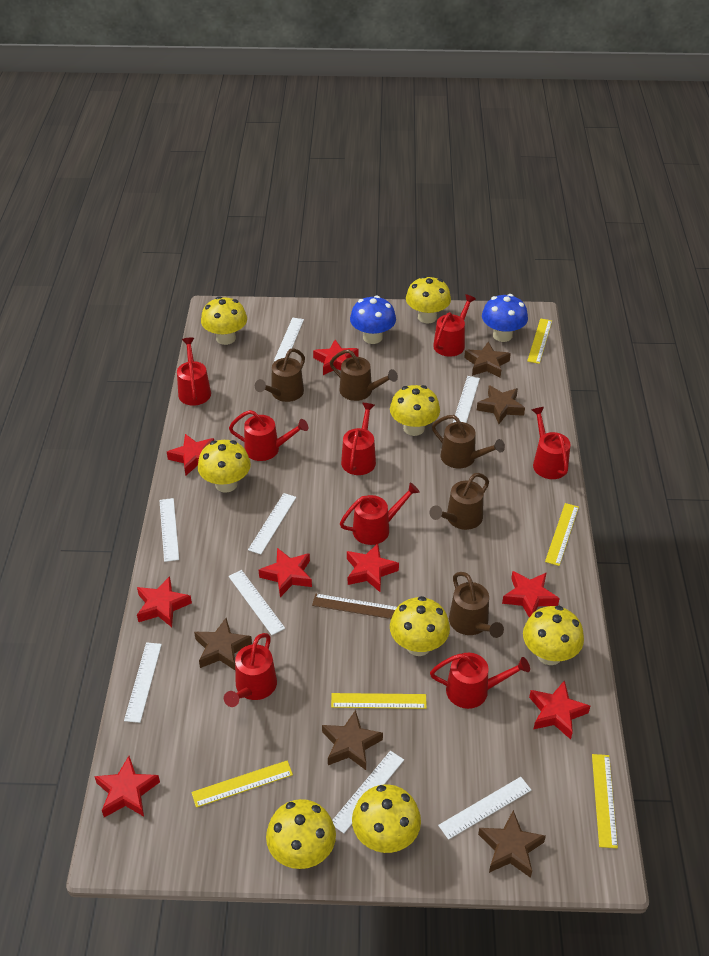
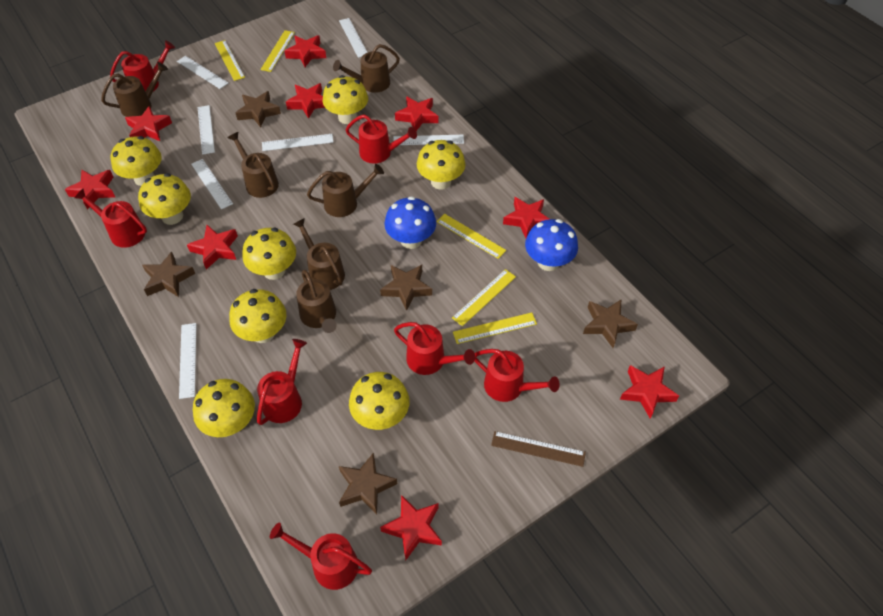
brown watering can: [255,348,305,402] [330,349,398,401] [429,473,489,530] [432,415,505,469] [449,572,504,638] = 5 -> [101,62,168,117] [228,132,279,198] [293,218,345,290] [296,270,337,333] [307,164,384,217] [333,44,400,93] = 6
red star: [94,756,160,817] [137,576,192,627] [167,434,214,475] [259,548,312,597] [313,340,358,375] [347,543,399,592] [502,571,560,617] [529,680,590,740] = 8 -> [65,169,115,210] [125,106,172,141] [187,225,238,270] [284,35,326,67] [286,83,325,119] [380,495,442,560] [395,96,438,131] [503,197,549,238] [620,365,679,419] = 9
red watering can: [177,338,211,406] [224,633,277,707] [229,410,308,461] [340,482,420,545] [341,403,376,475] [430,653,530,709] [433,294,476,357] [532,407,571,479] = 8 -> [74,189,147,248] [110,40,175,92] [257,339,307,425] [270,523,372,590] [346,115,417,164] [394,322,475,375] [475,349,560,402] = 7
white ruler: [124,642,162,723] [159,498,179,562] [228,570,285,635] [248,493,296,554] [274,318,304,362] [332,751,404,833] [438,777,531,840] [453,376,480,423] = 8 -> [177,56,228,89] [179,323,197,399] [191,159,233,209] [198,105,215,155] [262,134,333,151] [339,18,368,58] [393,135,464,145] = 7

